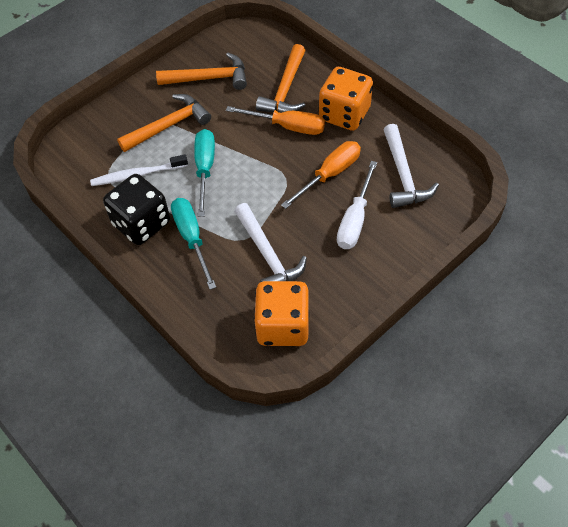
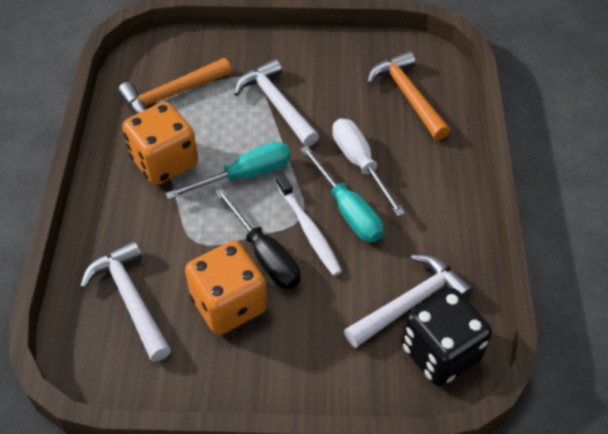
black screwdriver: none = 0 -> [215,188,300,289] = 1
orange hammer: [117,94,211,152] [156,53,247,90] [256,44,306,113] = 3 -> [118,58,232,115] [367,51,450,140] = 2
orange screwdriver: [226,106,325,135] [281,141,361,209] = 2 -> none = 0
white hammer: [234,203,307,282] [384,124,439,208] = 2 -> [80,240,171,362] [234,58,319,147] [344,255,473,348] = 3

